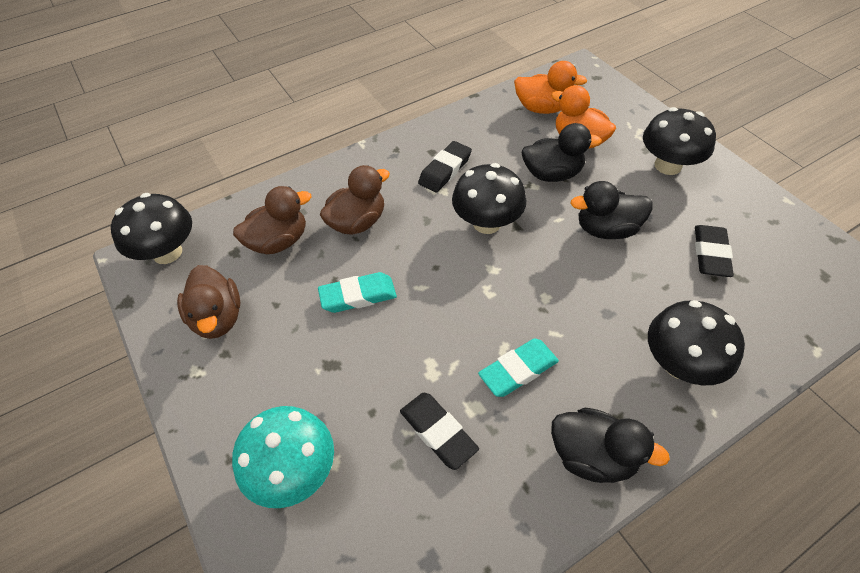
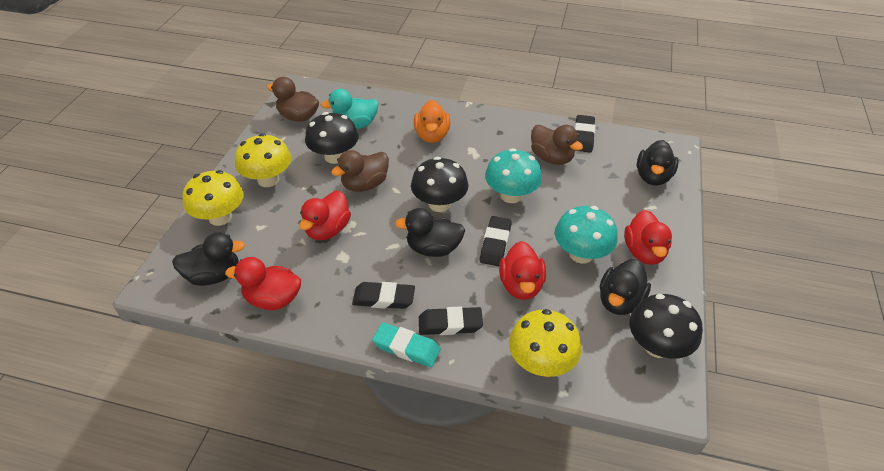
black duck: [522,123,602,182] [551,408,670,483] [570,181,653,239] = 3 -> [172,233,245,286] [395,208,465,257] [600,259,651,315] [637,140,679,186] = 4
black eraser: [400,393,479,470] [418,141,472,193] [695,225,734,277] = 3 -> [352,282,415,309] [419,307,483,335] [480,216,512,266] [575,115,595,153] = 4
black mushroom: [111,193,192,264] [452,163,526,234] [643,107,716,175] [648,300,745,385] = 4 -> [305,112,359,164] [411,157,468,212] [629,294,703,359] = 3
orange duck: [514,61,587,114] [551,85,616,149] = 2 -> [414,100,450,143] = 1
red duck: none = 0 -> [225,257,301,310] [299,191,351,240] [499,241,546,300] [624,210,672,265] = 4
turquoise duck: none = 0 -> [320,89,378,129] = 1
turquoise eraser: [318,272,397,313] [478,339,559,397] = 2 -> [372,323,441,367] = 1
turquoise mushroom: [232,406,334,508] = 1 -> [485,148,542,203] [555,206,618,264] = 2
yellow mushroom: none = 0 -> [182,170,244,226] [235,133,291,187] [509,309,581,377] = 3

